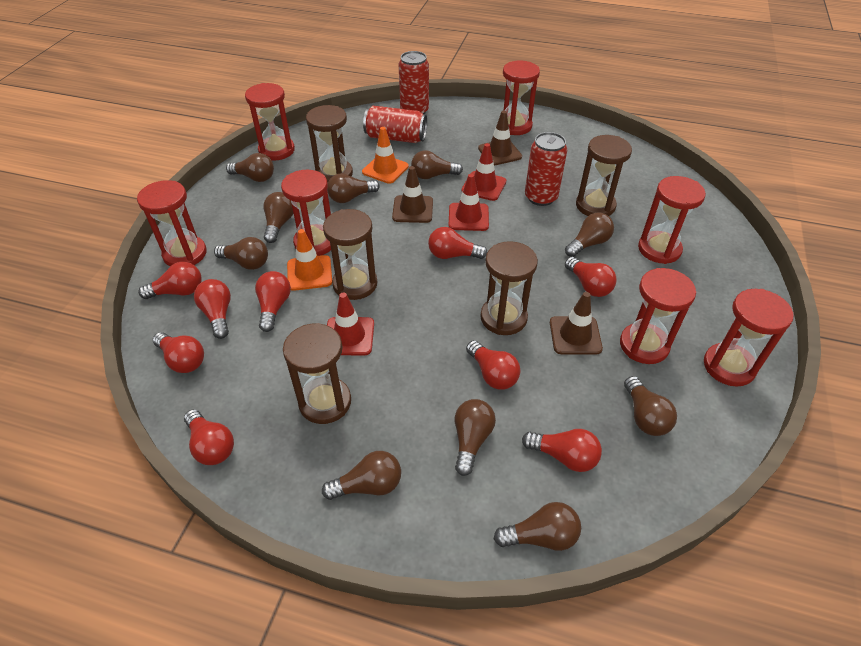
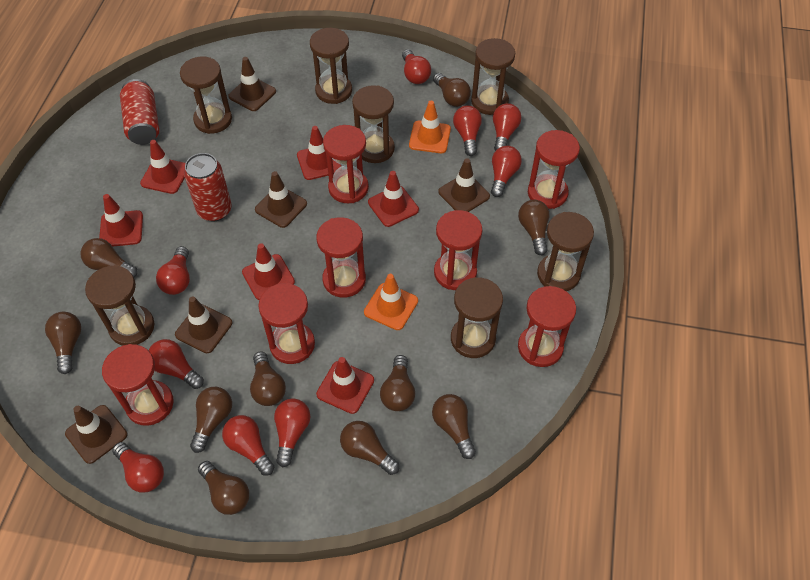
brown hourglass: [283,323,351,424] [306,105,353,183] [323,209,377,300] [480,241,538,335] [576,135,632,216] = 5 -> [85,265,155,346] [180,57,232,134] [310,28,352,104] [352,85,395,163] [451,277,503,358] [471,38,515,115] [537,212,594,291] = 7
brown traffic cone: [392,166,433,223] [478,111,522,166] [550,292,603,355] = 3 -> [65,405,127,464] [175,296,232,353] [228,57,276,111] [255,171,307,228] [438,158,490,212] = 5
red can: [363,106,427,143] [399,51,429,114] [525,132,567,206] = 3 -> [120,79,159,145] [184,153,232,221] = 2
red traffic cone: [327,293,374,355] [449,174,489,231] [461,143,506,201] = 3 -> [99,194,143,247] [140,140,185,194] [242,243,295,300] [297,126,341,180] [316,357,374,414] [368,171,419,227] = 6

